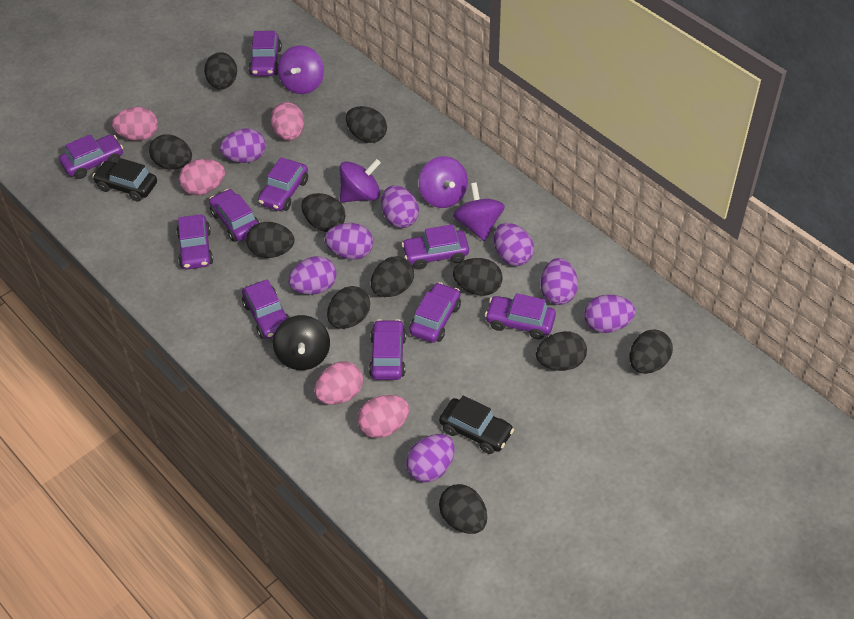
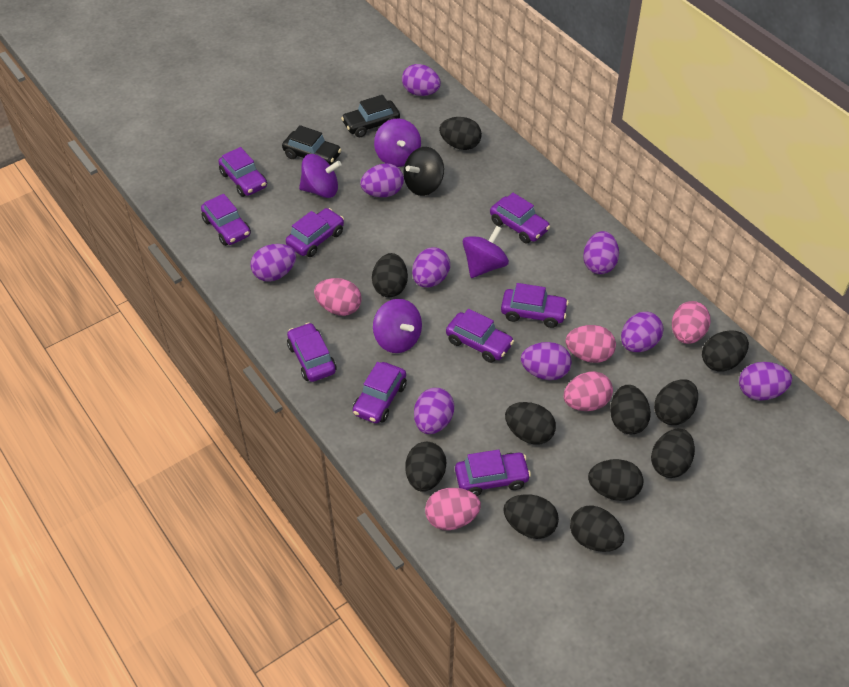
purple car: [59,134,123,179] [176,214,213,269] [209,189,260,242] [242,280,290,339] [249,31,282,76] [258,157,308,211] [369,319,406,380] [402,224,469,270] [409,282,461,343] [485,293,556,339] = 10 -> [201,194,251,246] [218,147,267,197] [286,208,344,257] [287,322,336,382] [353,362,407,423] [446,309,514,363] [455,450,531,496] [490,193,550,243] [501,283,569,328] = 9
purple egg: [220,128,266,163] [288,256,337,295] [325,223,373,260] [381,185,419,228] [406,434,455,482] [494,223,534,266] [540,258,578,305] [584,294,636,333] = 8 -> [251,244,296,282] [360,164,404,197] [402,64,441,96] [412,247,450,288] [414,388,454,434] [521,342,572,380] [583,231,619,274] [621,312,663,352] [739,362,792,401] = 9

